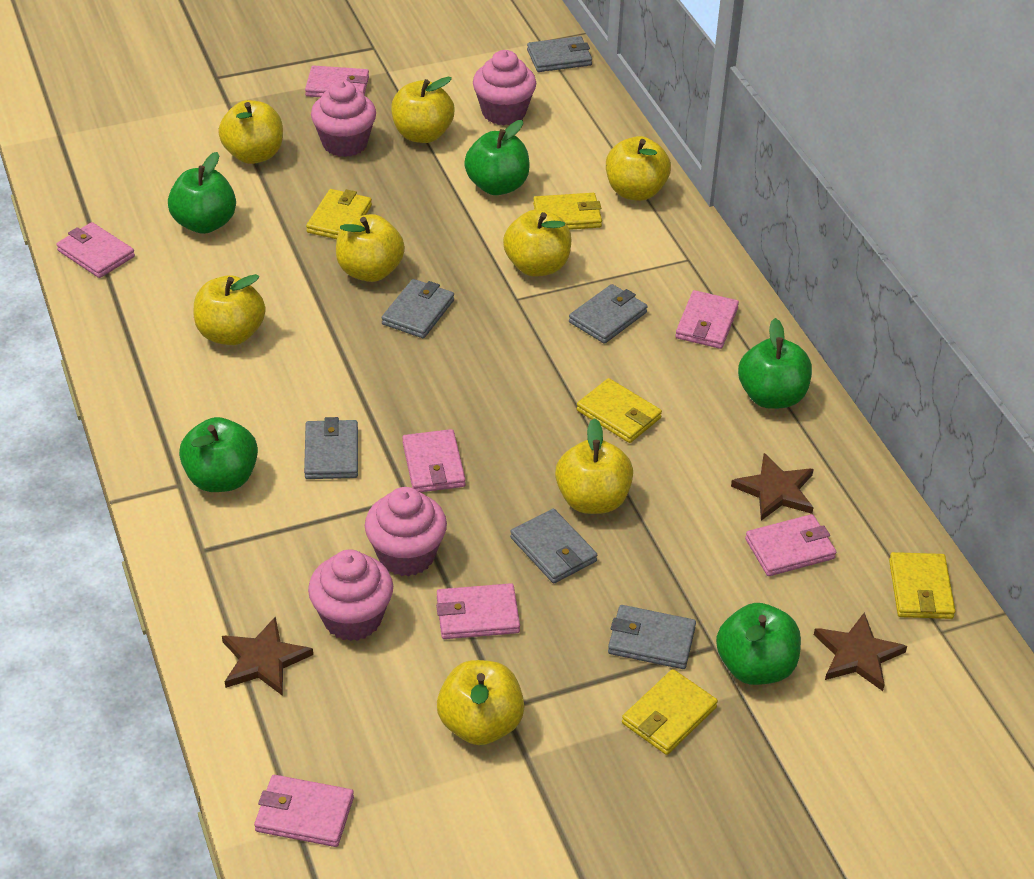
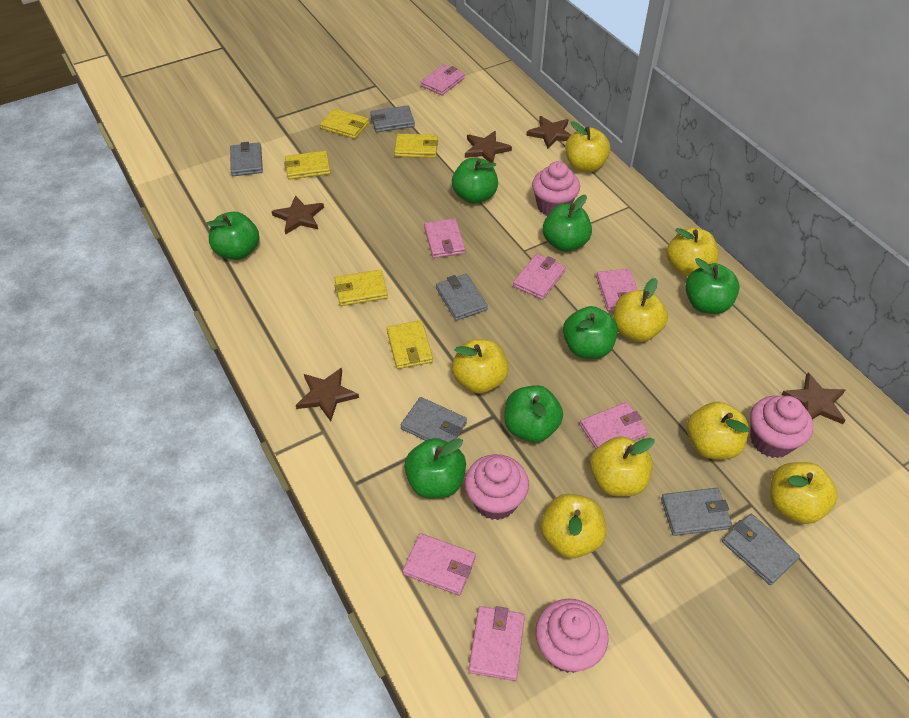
brown star: [222,616,313,696] [731,453,814,521] [814,612,907,691] = 3 -> [271,195,324,235] [296,367,359,421] [465,131,512,163] [526,116,571,149] [782,372,846,424] = 5
green apple: [168,152,236,234] [179,417,258,492] [464,120,530,195] [716,603,801,685] [738,318,812,409] = 5 -> [206,212,259,260] [404,438,466,498] [452,158,498,204] [504,385,563,442] [543,195,592,252] [563,306,618,359] [685,258,740,314] = 7

